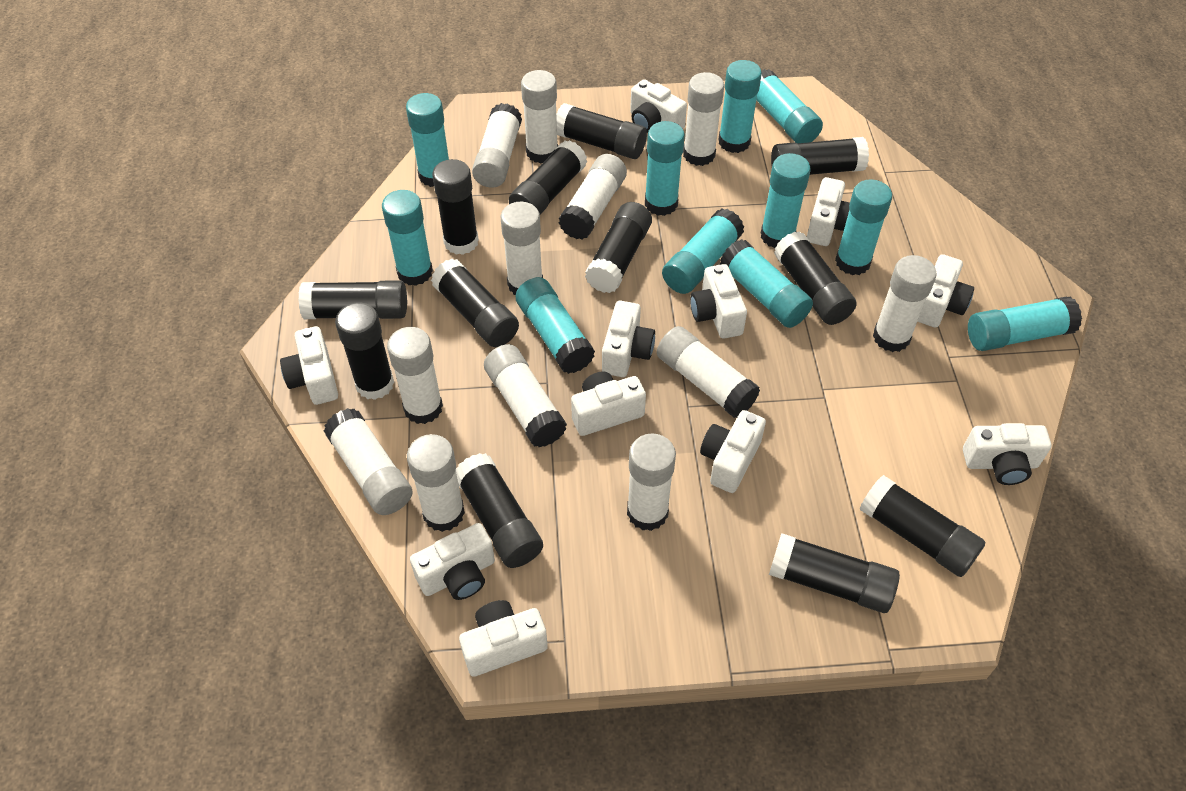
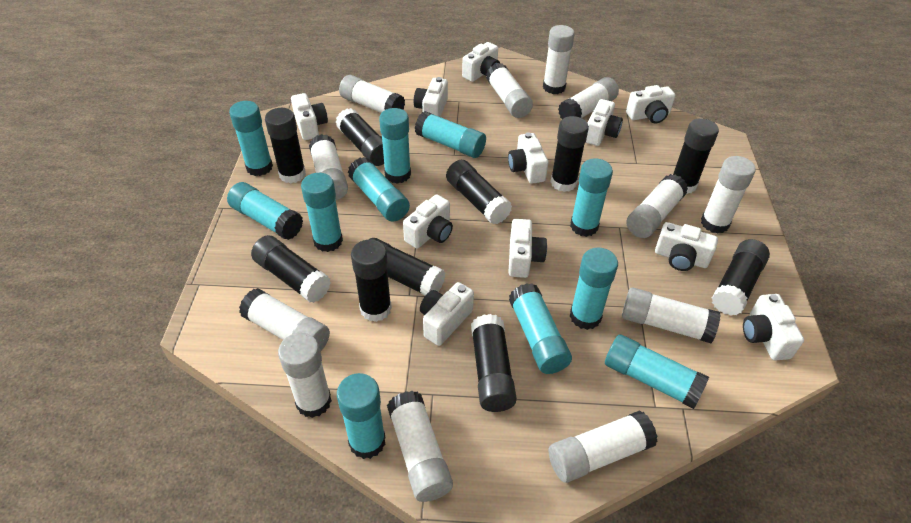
black glue stick: [298,280,407,319] [335,303,394,400] [431,259,519,347] [432,159,479,255] [456,453,543,568] [509,140,587,214] [556,103,647,159] [585,202,652,293] [769,533,900,613] [771,137,869,175] [774,231,857,325] [860,475,985,577] = 12 -> [251,235,331,303] [265,108,306,184] [336,108,384,166] [351,240,392,322] [369,238,445,296] [446,160,512,224] [471,314,517,412] [551,116,589,192] [673,118,719,194] [712,239,770,316] = 10

